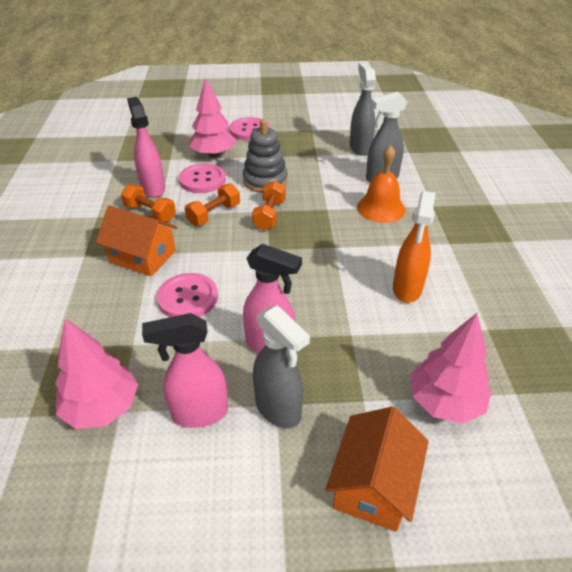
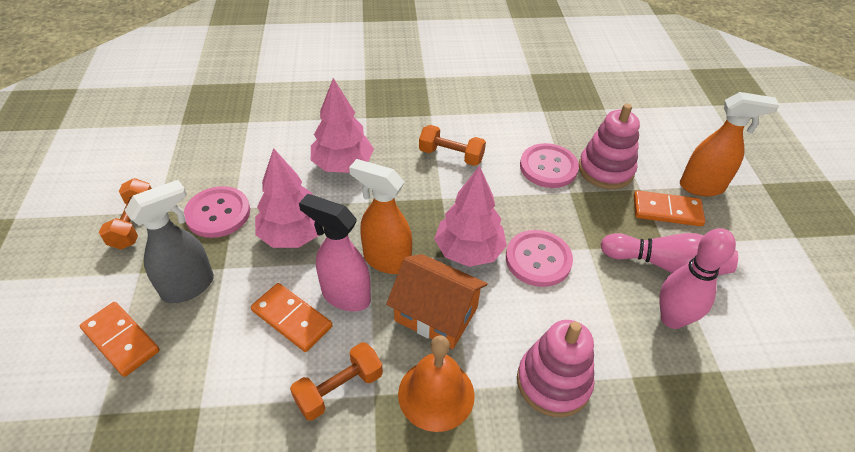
grey spray bottle: [253,305,310,428] [350,63,376,156] [366,92,408,183] = 3 -> [125,180,214,303] = 1
grey stacking toy: [243,119,288,193] = 1 -> none = 0
orange domino: none = 0 -> [80,302,160,377] [251,283,332,352] [634,190,705,226] = 3
orange house: [96,205,178,276] [325,407,429,532] = 2 -> [386,254,488,349] = 1
orange spray bottle: [393,191,436,303] = 1 -> [349,159,412,274] [680,92,779,196] = 2
pink bowling pin: none = 0 -> [601,233,738,275] [659,228,736,329] = 2
pink spray bottle: [127,97,165,198] [142,313,228,428] [243,244,302,354] = 3 -> [299,194,371,312] = 1
pink stacking toy: none = 0 -> [517,320,594,417] [579,104,640,189] = 2

